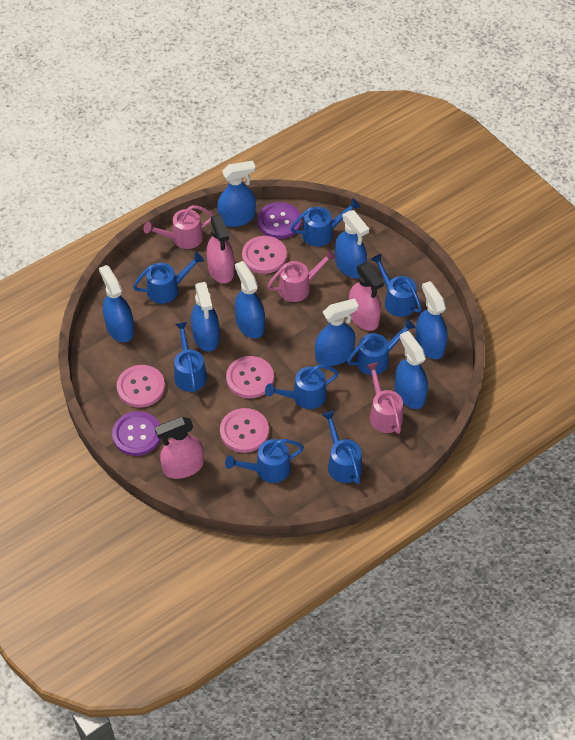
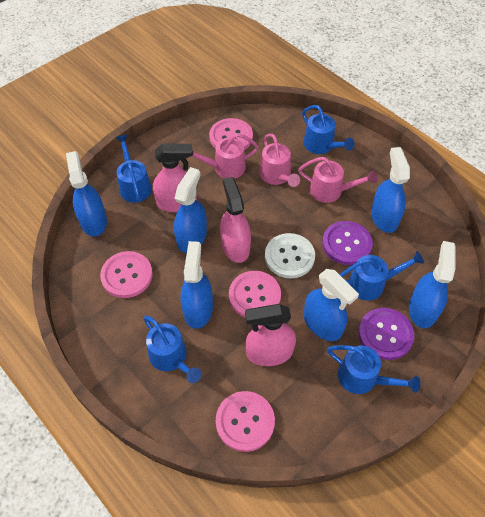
blue spray bottle: [99,265,134,342] [191,282,220,352] [217,161,256,227] [235,261,265,339] [315,298,358,366] [335,210,369,278] [395,331,428,409] [415,281,448,359] = 8 -> [66,151,107,237] [174,167,207,253] [181,241,213,329] [304,269,359,341] [371,147,410,233] [409,241,456,328] = 6
blue watering can: [133,252,204,304] [174,322,207,393] [225,439,304,483] [265,365,339,409] [290,198,360,247] [322,411,362,484] [347,319,416,375] [370,254,422,317] = 8 -> [115,135,152,203] [143,316,201,383] [302,105,355,154] [327,345,420,394] [340,251,424,301] = 5
white button: none = 0 -> [265,233,315,278] = 1

